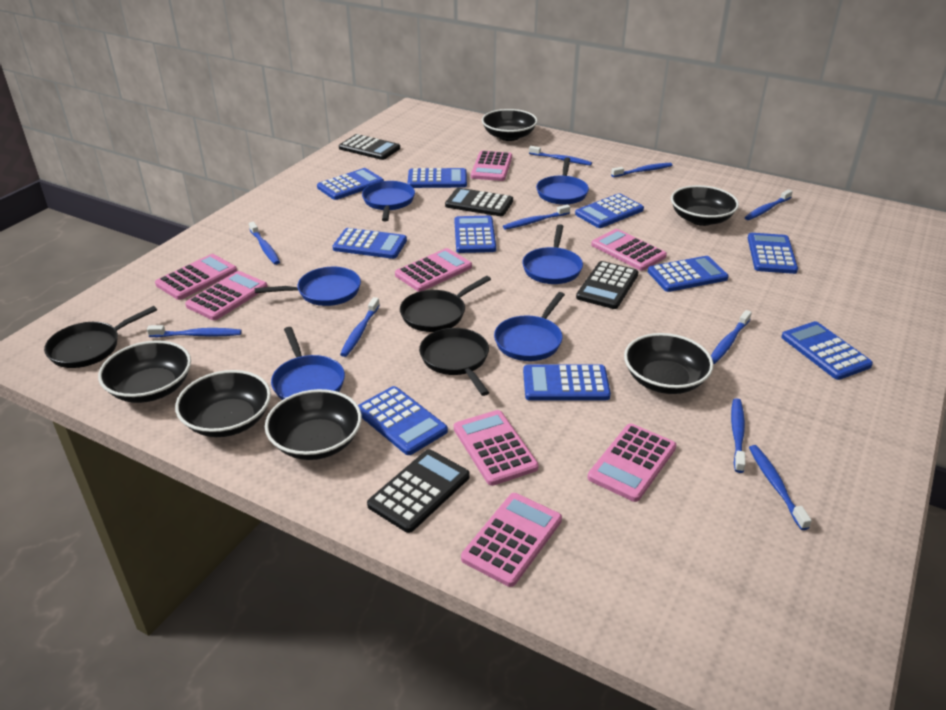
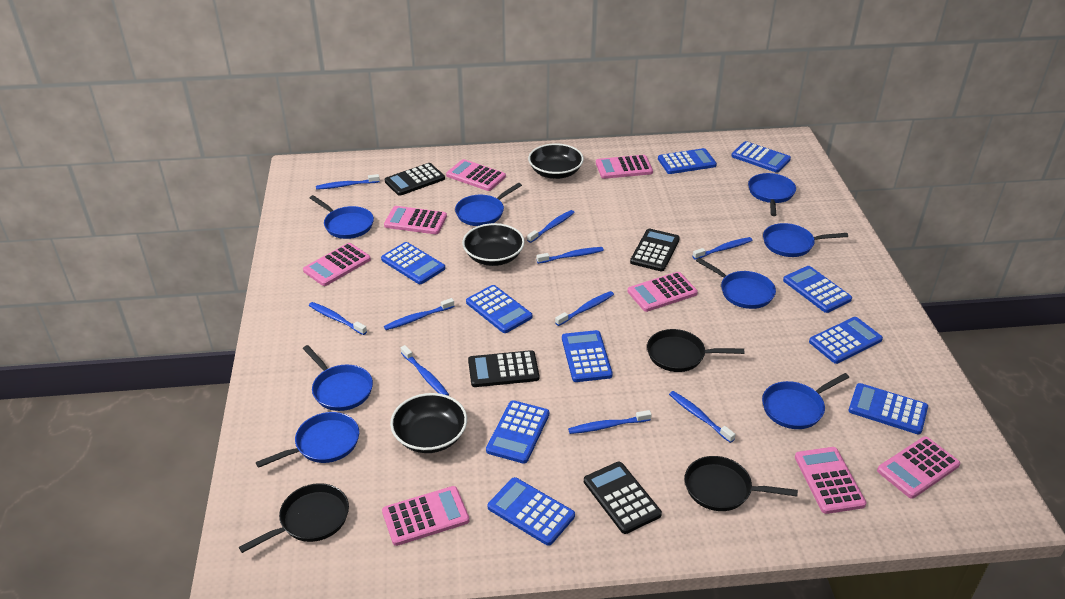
black bowl: [98,340,191,403] [175,370,271,437] [265,389,362,460] [482,109,538,141] [624,333,713,394] [671,185,739,226] = 6 -> [390,393,467,453] [462,223,525,266] [528,143,584,179] = 3
blue pan: [255,267,361,306] [271,327,345,400] [362,181,415,221] [494,292,565,361] [522,224,583,284] [536,157,589,205] = 6 -> [256,412,359,468] [303,345,373,411] [310,195,374,239] [455,183,522,226] [696,258,776,309] [748,173,796,216] [762,373,849,429] [763,223,848,257] = 8

